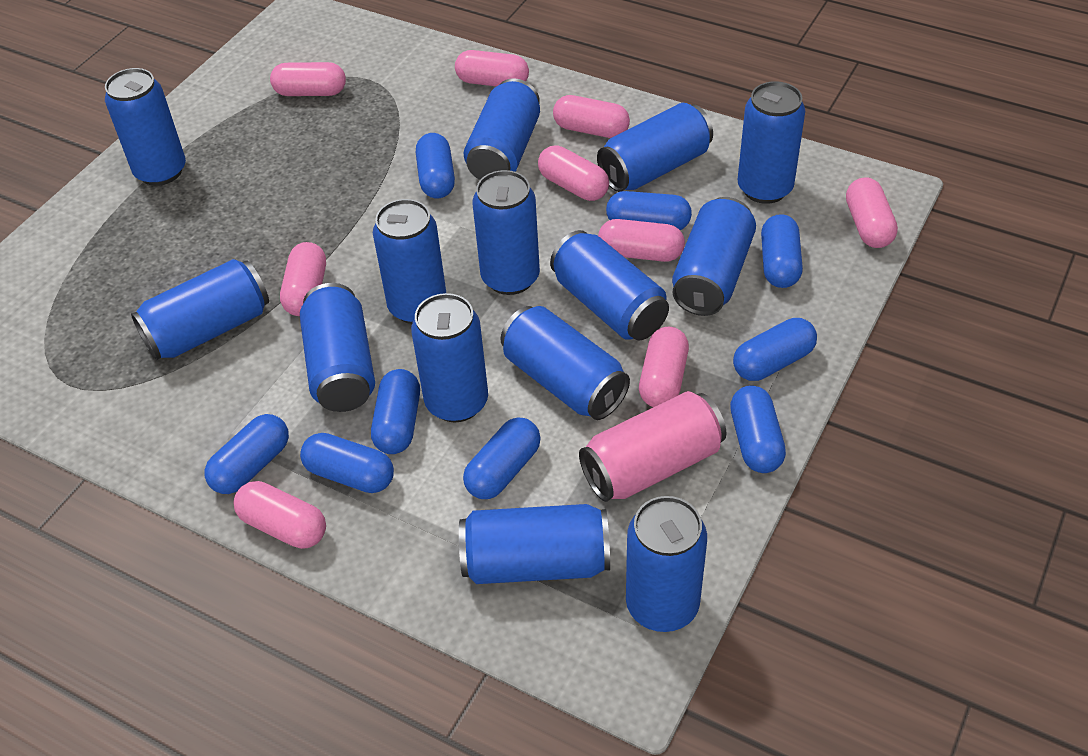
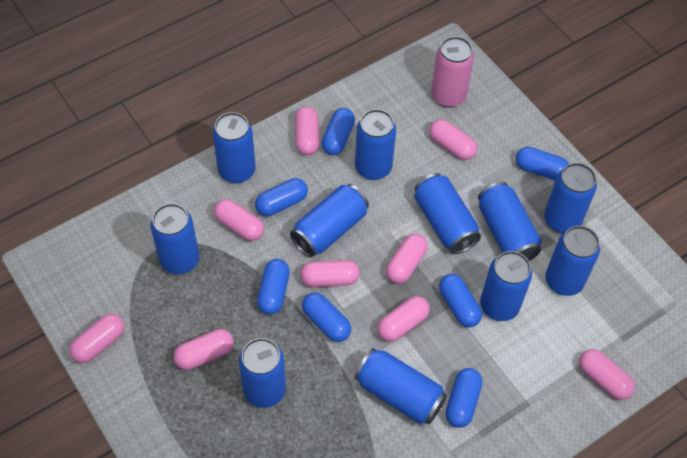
blue can: [105,68,186,186] [131,259,269,360] [300,283,375,412] [373,199,446,324] [411,293,488,422] [459,504,610,584] [463,78,540,180] [473,170,540,295] [500,306,630,420] [550,230,669,340] [597,103,713,192] [626,496,707,632] [672,197,756,316] [737,81,805,204] = 14 -> [150,203,199,274] [212,112,256,183] [239,338,286,408] [290,184,369,257] [355,109,396,180] [355,348,447,424] [414,173,481,254] [478,182,542,261] [480,251,532,321] [544,163,597,233] [545,226,600,296] = 11
blue capsule: [205,414,289,494] [300,433,394,493] [371,369,420,454] [416,133,455,198] [463,417,541,499] [606,191,692,230] [730,386,786,473] [733,318,817,381] [761,214,803,288] = 9 -> [255,178,308,216] [257,259,290,314] [302,293,351,342] [321,108,355,155] [439,274,482,327] [445,368,482,428] [516,147,569,180] = 7

